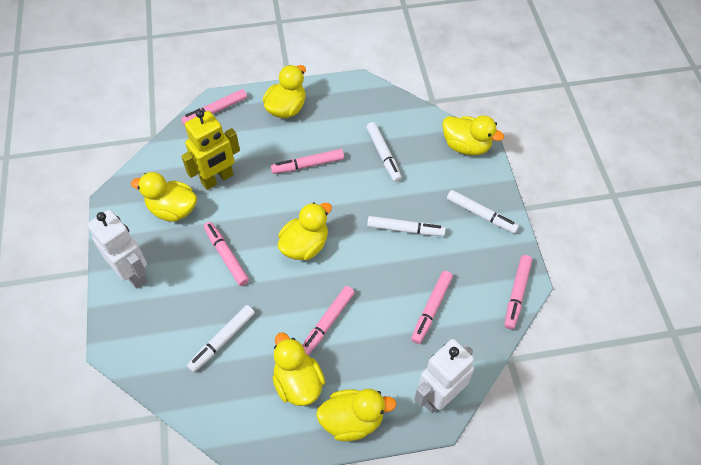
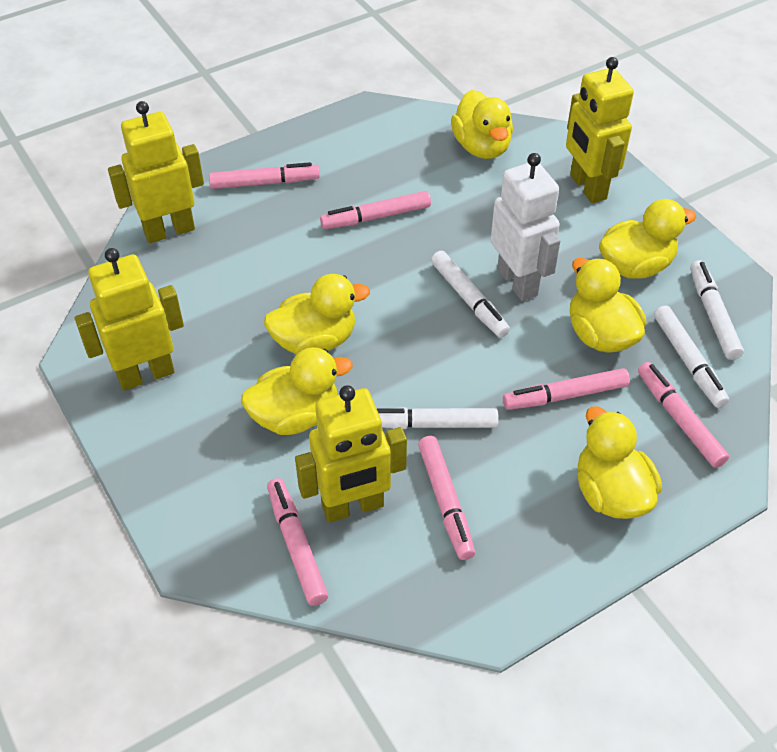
white robot: [87,210,147,289] [414,339,474,413] = 2 -> [491,153,560,301] = 1
yellow robot: [181,110,240,190] = 1 -> [75,248,184,391] [108,101,204,243] [295,385,407,523] [566,57,634,203] = 4

